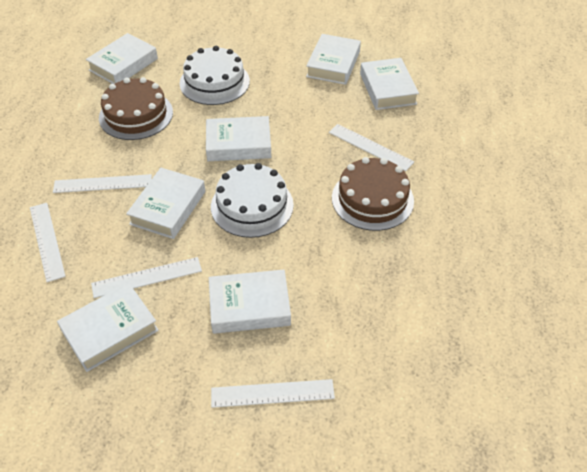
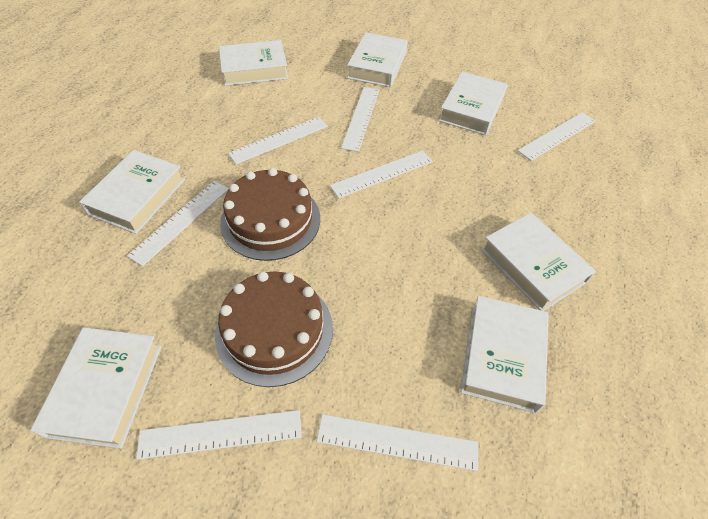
white cake: [180,46,250,105] [211,163,294,238] = 2 -> none = 0
white ruler: [30,203,66,282] [53,174,152,193] [91,257,202,298] [211,379,335,408] [329,124,414,171] = 5 -> [127,181,229,266] [136,410,302,460] [228,117,328,164] [317,414,478,471] [330,150,433,198] [341,87,379,152] [518,112,596,161] = 7

